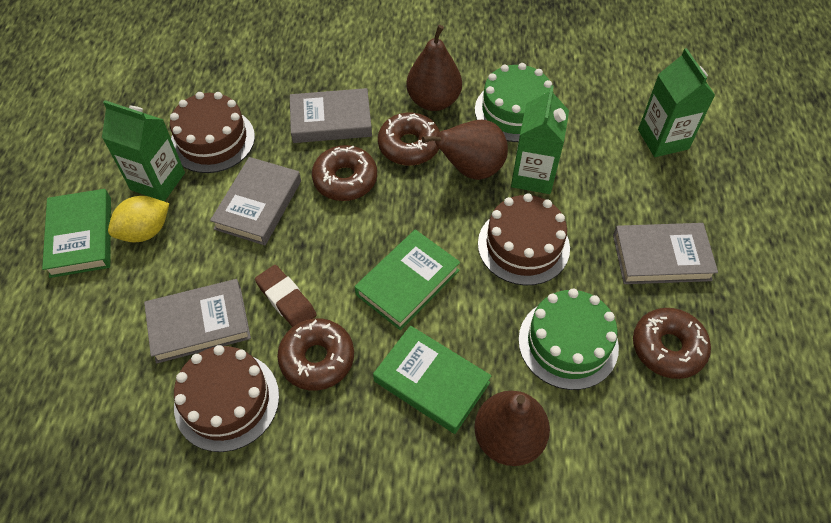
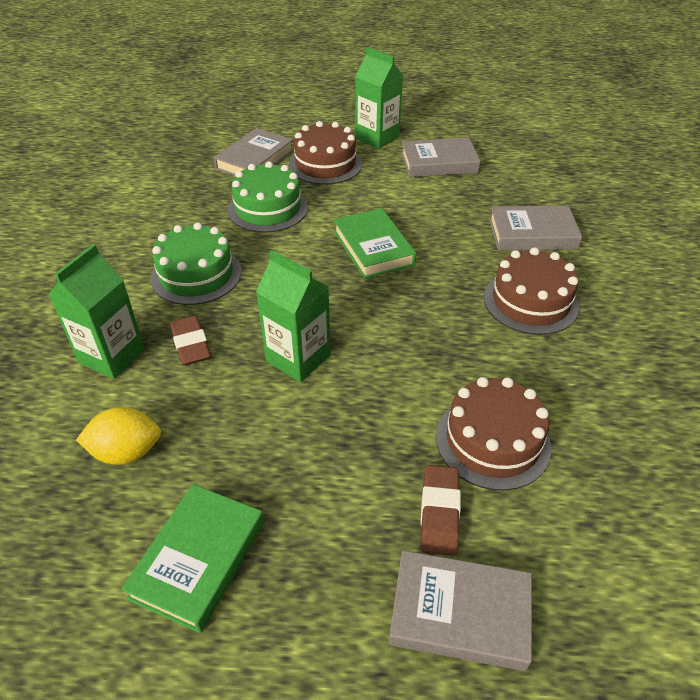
brown donut: [277,318,354,391] [312,145,377,201] [378,113,440,165] [633,308,711,379] = 4 -> none = 0
brown eraser: [255,265,317,327] = 1 -> [170,316,211,365] [421,465,461,556] = 2
brown pear: [406,25,462,111] [422,120,508,180] [474,391,550,466] = 3 -> none = 0
green book: [42,189,111,278] [355,229,460,330] [373,326,491,434] = 3 -> [121,484,264,633] [334,208,416,279] = 2

